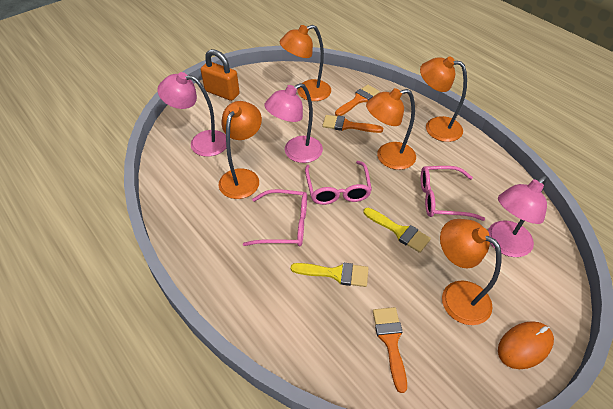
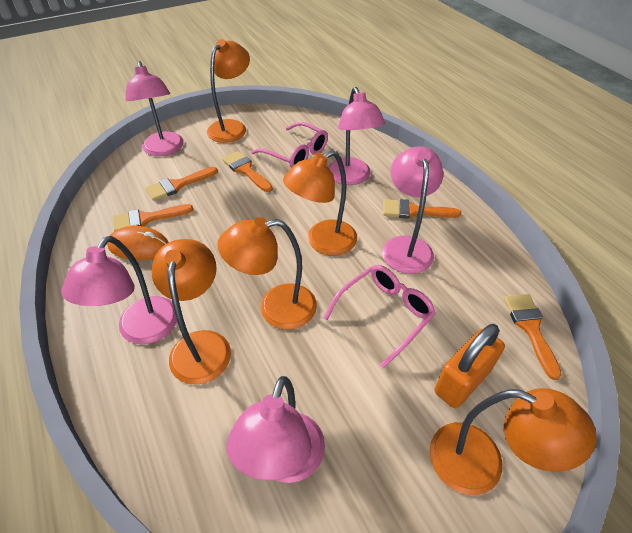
orange brush: [322,115,383,133] [335,85,380,116] [373,307,407,393] = 3 -> [112,204,194,232] [145,167,218,201] [222,151,273,192] [383,199,461,219] [504,294,562,380] = 5
pink glasses: [243,189,307,247] [305,161,372,205] [421,166,485,221] = 3 -> [251,122,328,168] [324,265,436,368] = 2
pink lamp: [157,72,226,157] [264,83,323,163] [488,176,547,257] = 3 -> [61,236,177,344] [126,61,184,156] [226,376,325,483] [328,87,385,185] [382,146,443,274] = 5
yellow brush: [291,263,368,287] [363,208,431,253] = 2 -> none = 0

